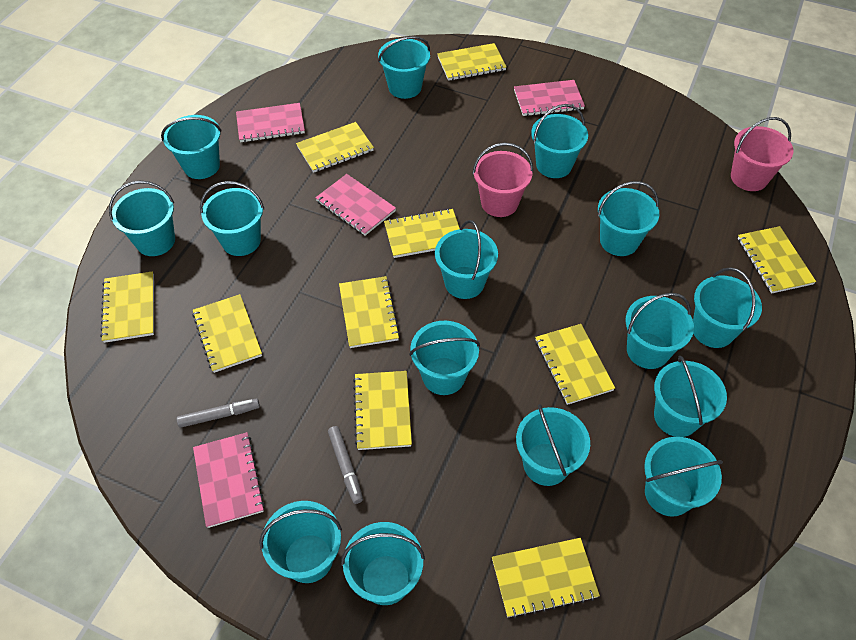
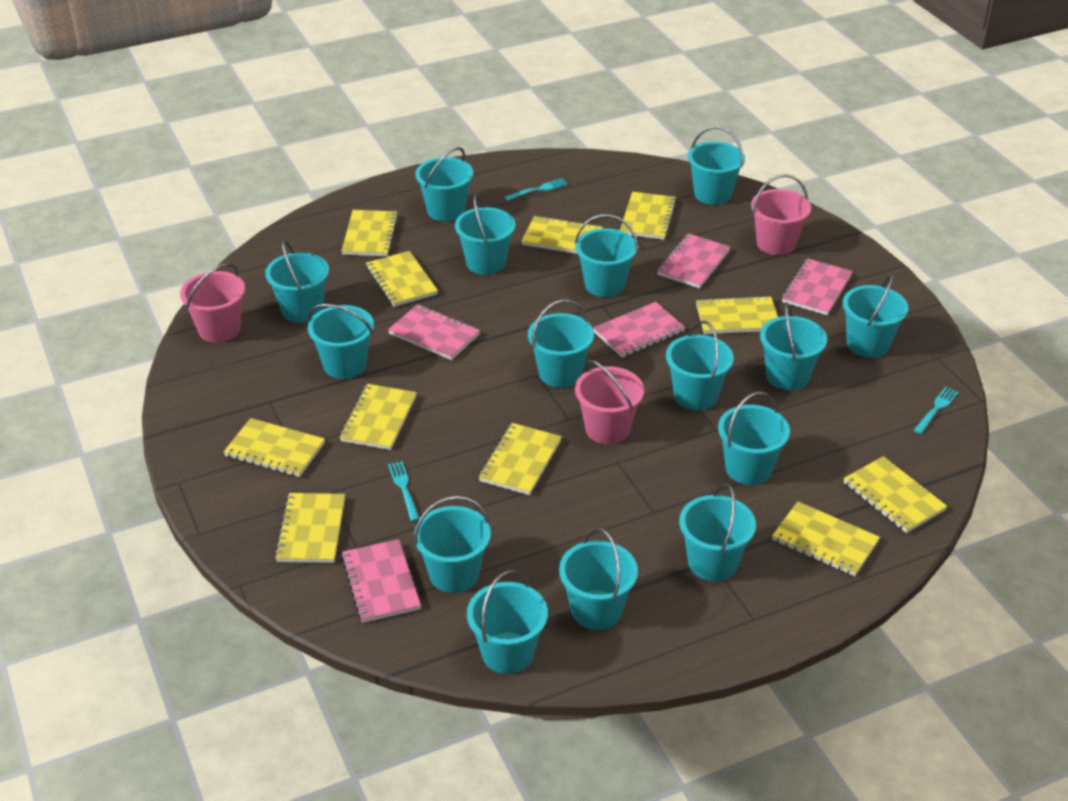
grey marker: [177,398,260,428] [328,426,363,504] = 2 -> none = 0
pink bucket: [472,143,533,217] [731,117,793,191] = 2 -> [180,263,245,343] [575,360,644,444] [751,174,811,255] = 3
pink notebook: [193,432,265,528] [236,103,305,142] [315,174,396,236] [514,80,585,116] = 4 -> [341,539,421,623] [388,304,480,360] [593,302,685,357] [657,234,730,288] [782,259,853,315] = 5
turquoise fork: none = 0 -> [388,461,420,522] [504,178,568,201] [913,387,958,434] = 3
yellow notebook: [100,271,154,343] [192,294,262,373] [296,122,374,173] [339,276,400,348] [353,371,412,450] [384,209,460,258] [437,43,506,81] [492,538,600,618] [535,324,615,405] [738,226,816,294] = 10 -> [224,418,325,477] [274,493,345,563] [340,384,417,450] [341,210,399,256] [366,251,438,307] [479,423,562,495] [522,215,603,254] [620,192,677,240] [696,296,778,334] [772,501,880,577] [844,456,947,533] = 11

